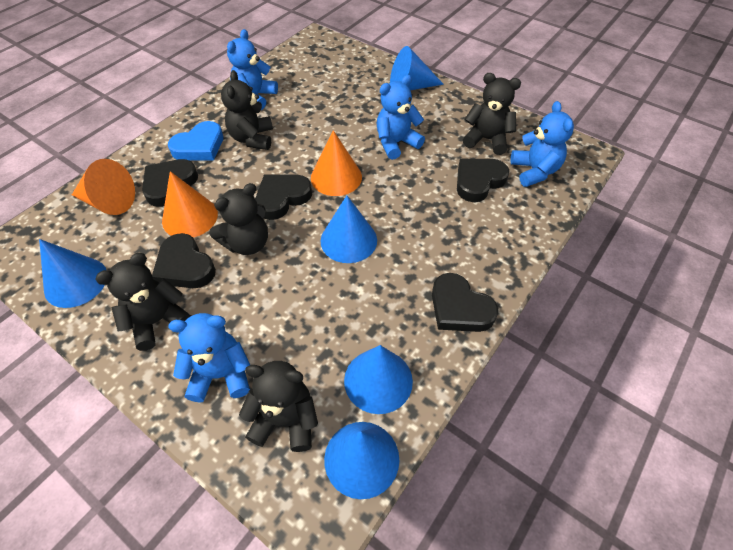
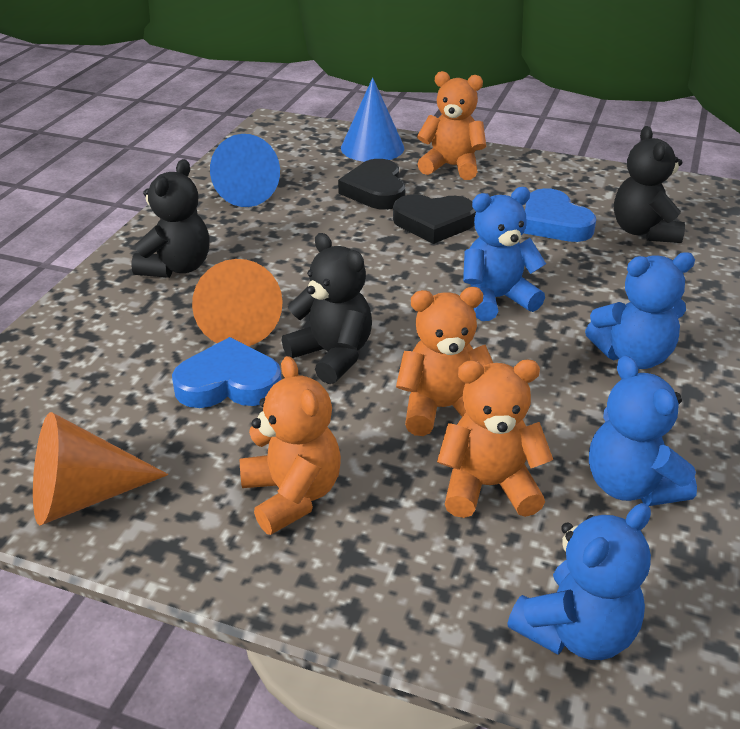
black heart: [142,159,198,207] [152,233,216,288] [255,175,312,220] [432,273,498,332] [457,159,509,202] = 5 -> [338,159,406,210] [393,194,476,244] = 2
black teddy bear: [96,253,191,351] [209,183,268,255] [221,70,273,150] [239,361,318,452] [463,73,521,155] = 5 -> [131,159,210,278] [282,233,372,384] [614,126,685,243] = 3
blue cone: [39,239,106,308] [320,195,377,263] [324,422,399,499] [344,345,413,414] [390,46,444,90] = 5 -> [210,134,280,207] [341,78,404,162] = 2
blue heart: [168,121,223,161] = 1 -> [172,337,282,408] [524,188,596,242] = 2
orange cone: [72,159,135,215] [162,171,218,238] [311,130,362,196] = 3 -> [33,412,168,526] [192,259,283,346] = 2
orange teddy bear: none = 0 -> [240,356,341,535] [396,287,493,436] [417,71,486,180] [437,360,553,518] = 4

